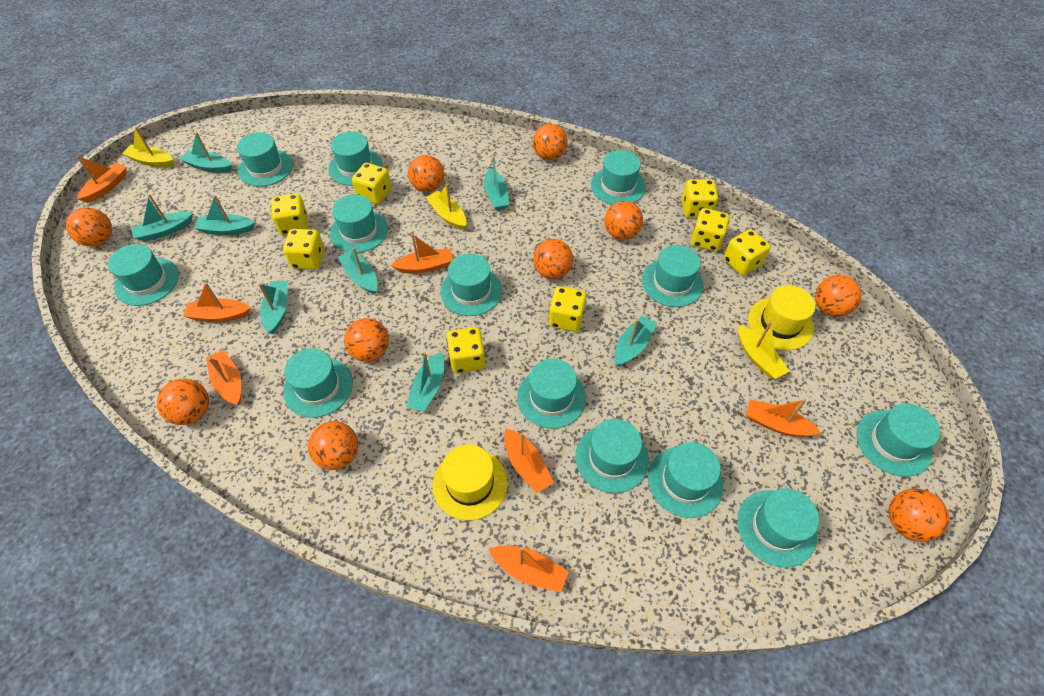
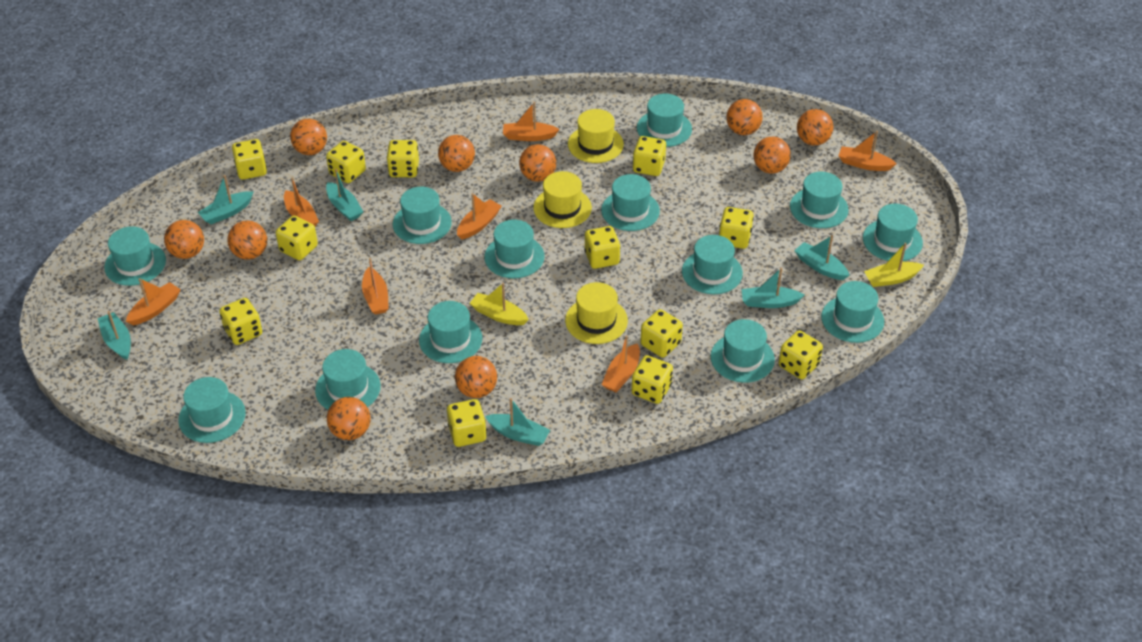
turquoise boat: [131,194,193,242] [180,132,232,173] [194,195,255,235] [258,281,288,334] [338,247,378,294] [406,352,444,412] [484,156,509,210] [614,316,657,367] = 8 -> [98,311,131,360] [198,175,253,224] [326,169,363,221] [485,398,550,446] [741,268,804,308] [794,235,850,280] = 6
yellow boat: [122,127,173,167] [426,184,467,230] [738,321,790,379] = 3 -> [469,283,529,325] [864,243,924,287] = 2
yellow dice: [271,194,308,235] [283,229,325,270] [352,163,392,204] [446,327,485,373] [549,286,587,332] [682,179,718,218] [691,208,730,252] [724,229,771,276] = 8 -> [219,298,262,345] [232,139,267,180] [276,216,318,260] [326,141,366,183] [387,140,419,177] [447,399,487,447] [584,226,620,269] [632,355,673,404] [633,136,666,176] [640,309,683,358] [719,207,754,249] [779,330,823,379] = 12
yellow hat: [433,444,508,521] [748,285,815,350] = 2 -> [533,171,592,228] [565,282,628,344] [568,109,624,163] = 3

